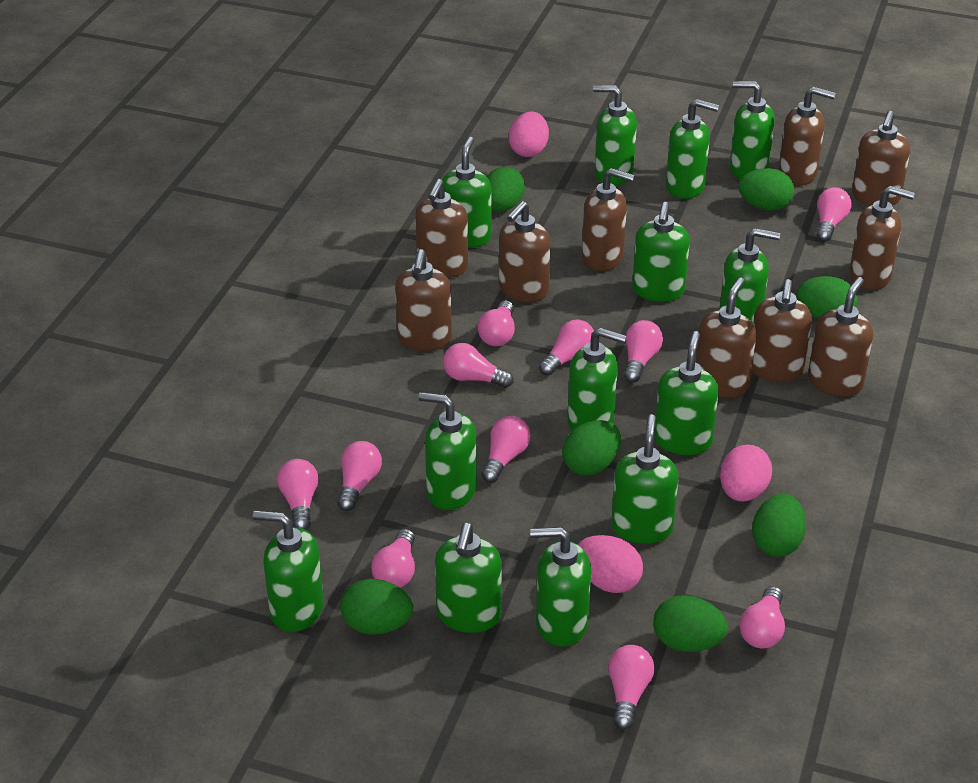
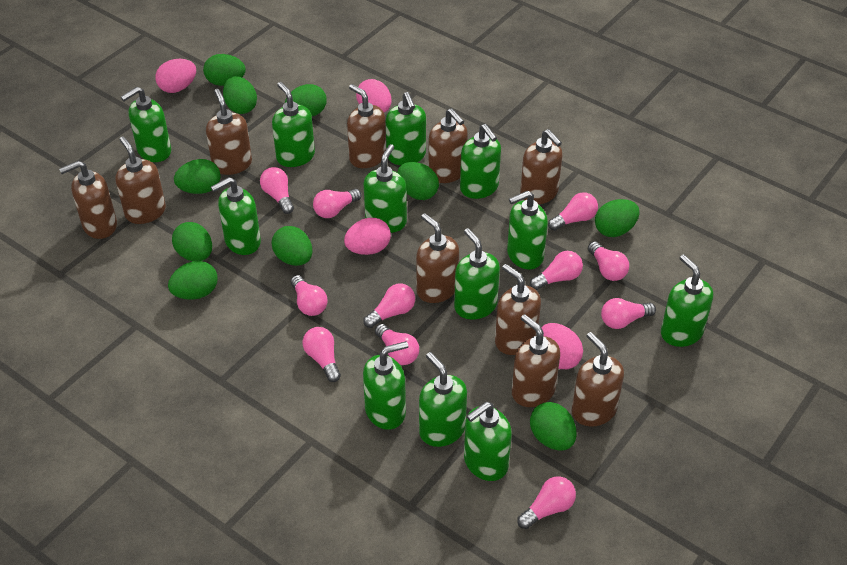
green egg: [340,579,413,635] [487,167,525,211] [563,420,621,475] [653,595,728,652] [738,168,794,211] [752,493,806,557] [797,276,858,319] = 7 -> [168,261,218,300] [172,222,212,261] [174,159,221,194] [203,54,246,86] [223,76,257,114] [272,226,312,266] [285,84,327,116] [397,162,439,200] [530,402,577,451] [595,199,640,237] = 10
green soap dispenser: [253,511,324,632] [418,392,477,510] [435,523,502,633] [442,137,492,248] [530,527,591,647] [567,328,627,431] [593,85,637,185] [611,414,679,544] [632,202,690,302] [654,331,718,455] [666,99,719,199] [719,228,780,323] [730,81,775,179] = 13 -> [121,87,171,162] [211,177,261,255] [272,82,315,167] [363,144,407,233] [363,341,408,430] [386,92,426,165] [419,352,467,447] [454,228,500,319] [460,124,501,199] [464,402,512,481] [507,191,548,269] [661,255,713,347] = 12
pink egg: [509,112,549,157] [578,535,643,593] [720,445,772,502] = 3 -> [155,59,196,93] [344,218,391,255] [356,79,391,113] [542,323,583,369] = 4

